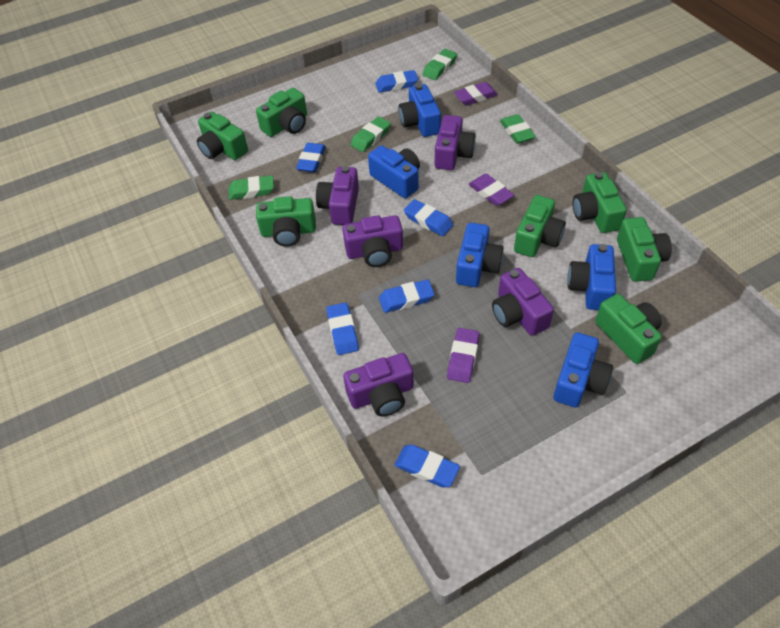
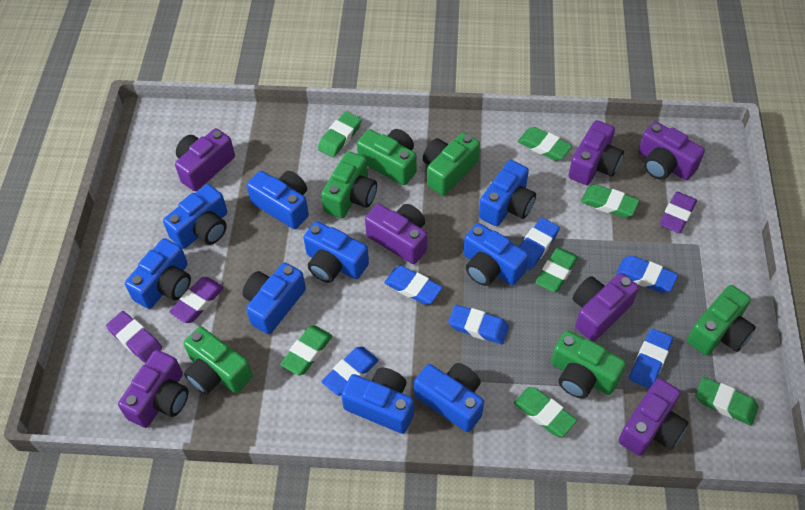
blue camera: [368,145,420,198] [398,84,441,137] [456,223,504,287] [554,332,613,408] [567,244,616,310] = 5 -> [125,238,191,309] [163,184,227,249] [243,262,306,334] [247,171,309,229] [303,221,369,283] [341,367,414,434] [414,363,484,432] [464,223,529,286] [479,160,536,226] = 9
green camera: [197,112,248,160] [256,88,307,137] [256,196,316,247] [514,195,566,257] [573,172,627,233] [595,294,662,364] [617,217,672,282] = 7 -> [184,326,253,395] [321,151,377,218] [357,129,417,185] [423,132,480,195] [551,330,626,399] [687,285,756,355] = 6
green eraser: [228,175,274,200] [350,117,391,152] [422,49,457,80] [500,114,536,144] = 4 -> [280,325,332,376] [318,111,361,157] [514,387,577,437] [518,127,572,161] [535,248,578,293] [581,184,639,218] [696,377,759,426] = 7
purple camera: [316,166,359,225] [342,215,403,267] [343,353,414,416] [435,115,476,170] [492,268,554,336] = 5 -> [118,350,188,428] [175,128,235,191] [365,204,427,264] [568,120,624,185] [573,273,639,341] [619,378,688,456] [638,122,705,180] = 7

